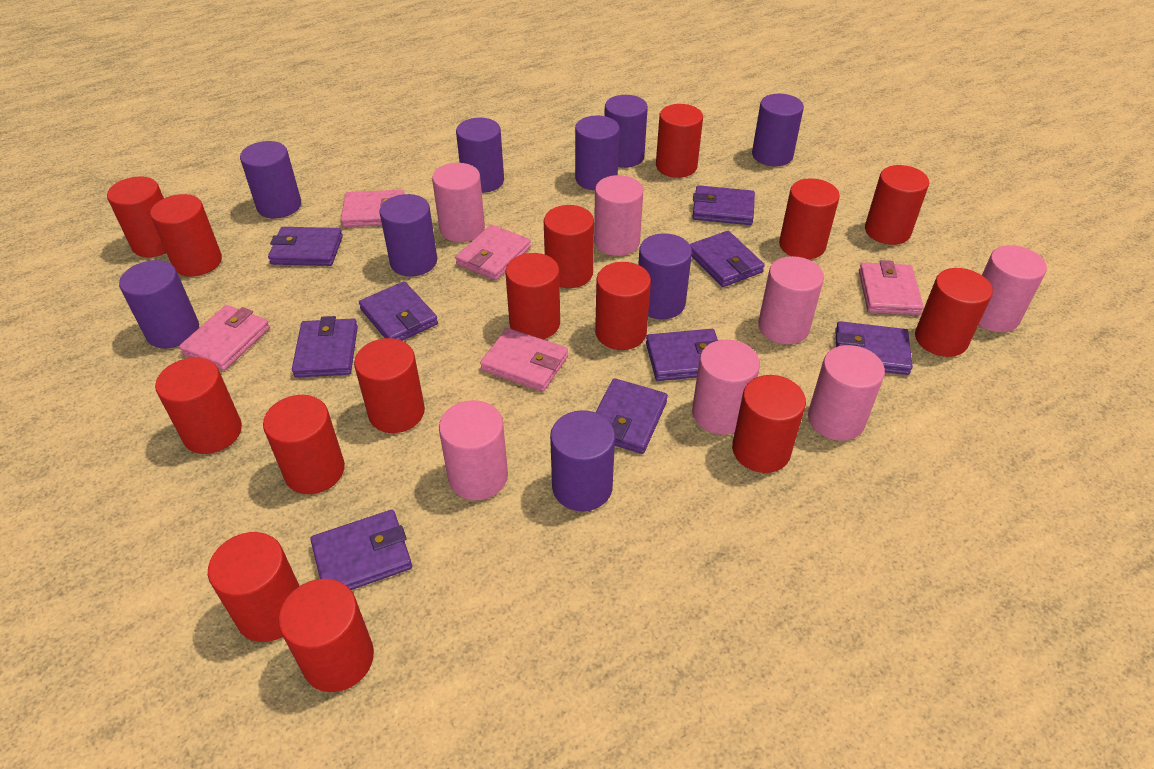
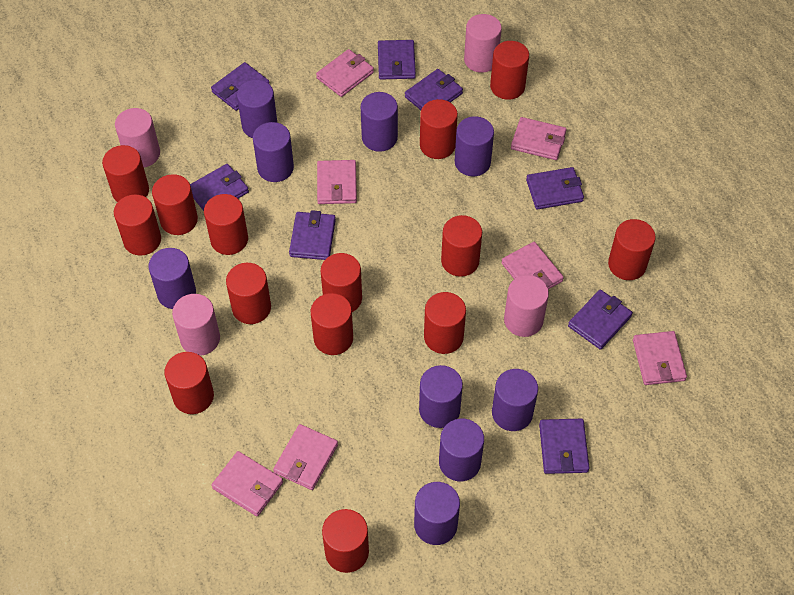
pink cylinder: [432,163,485,242] [439,400,508,500] [594,175,643,256] [692,340,760,435] [758,256,824,344] [808,345,885,441] [978,245,1047,332] = 7 -> [115,108,160,168] [172,294,220,356] [464,14,502,73] [504,275,549,337] = 4
pink wallet: [179,305,270,371] [341,190,404,227] [455,225,531,280] [480,328,568,392] [859,260,924,315] = 5 -> [212,451,283,516] [273,424,338,490] [316,49,374,97] [317,160,357,204] [501,242,564,289] [511,117,567,160] [633,331,687,385] = 7
purple wallet: [268,227,343,266] [292,316,358,378] [310,510,412,590] [359,281,438,341] [595,378,668,454] [646,329,718,381] [690,231,765,287] [693,185,755,225] [835,321,913,375] = 9 -> [190,164,249,211] [211,62,269,111] [289,210,336,260] [378,40,416,79] [405,69,463,110] [526,167,584,210] [539,419,589,474] [568,290,633,350] = 8
red cylinder: [107,177,166,257] [150,194,222,277] [155,357,242,454] [208,532,299,642] [263,395,345,494] [278,579,374,692] [354,338,425,433] [505,253,560,339] [544,205,594,288] [595,262,651,350] [656,104,703,178] [732,375,806,473] [779,178,840,259] [865,165,929,245] [915,268,993,357] = 15 -> [102,145,149,202] [114,194,161,255] [152,174,198,235] [164,352,214,414] [204,194,248,255] [226,263,271,324] [311,293,353,355] [321,253,362,312] [322,509,369,573] [420,99,458,159] [424,292,466,354] [441,215,482,277] [490,41,529,100] [608,219,656,280] = 14

